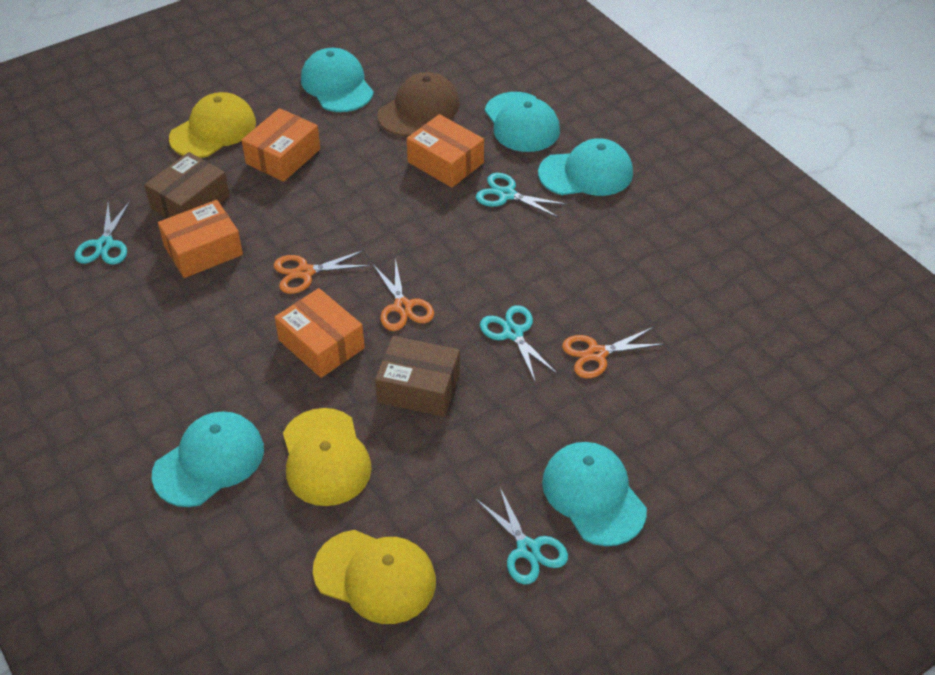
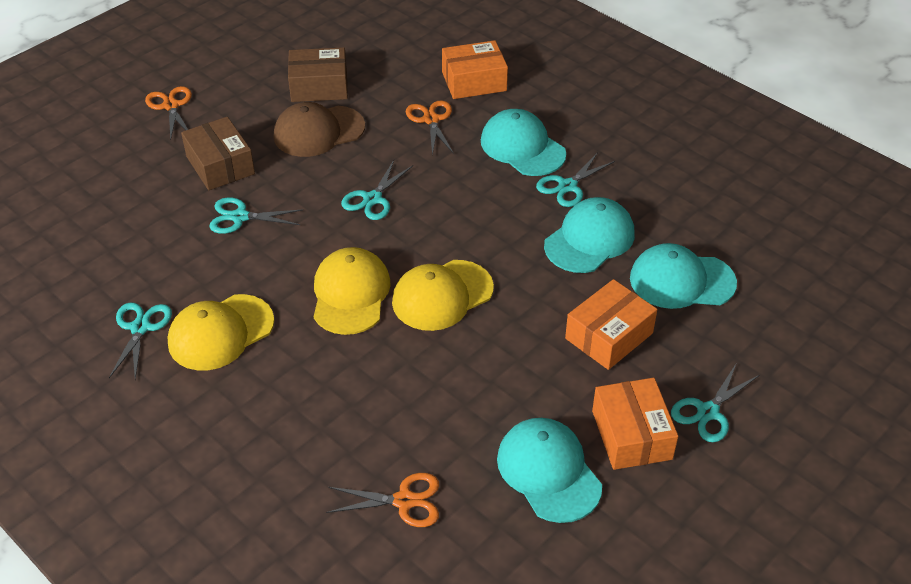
orange box: [158,200,243,278] [242,108,320,182] [275,288,365,378] [407,114,484,188] = 4 -> [442,40,508,99] [565,279,657,370] [592,378,678,470] = 3
turquoise cap: [152,411,264,507] [301,48,374,112] [485,92,560,152] [538,138,633,196] [542,442,647,546] = 5 -> [481,109,566,176] [497,418,602,523] [544,197,635,273] [630,243,737,309] = 4
turquoise scissors: [75,201,130,265] [476,173,567,218] [476,486,568,584] [480,305,558,381] = 4 -> [109,303,172,379] [209,197,303,234] [341,160,413,220] [536,152,615,207] [671,364,759,442] = 5

